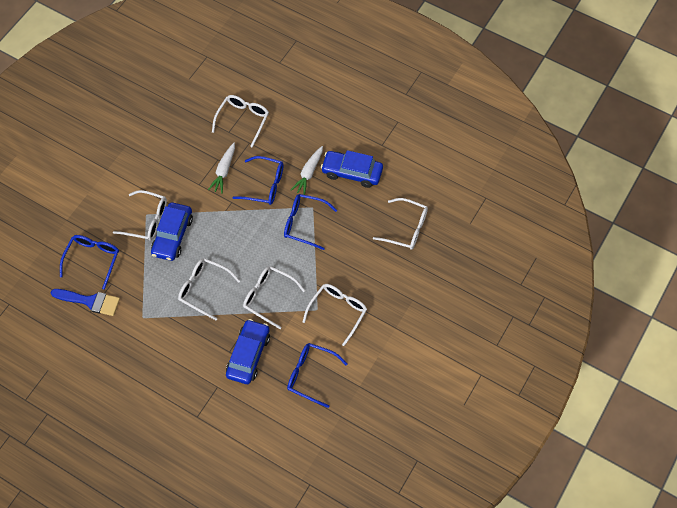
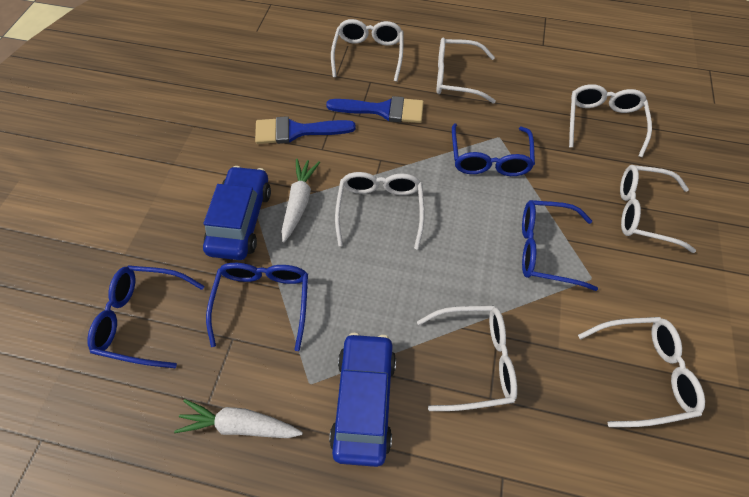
blue brush: [51,289,120,316] = 1 -> [255,116,356,144] [326,96,424,123] = 2
blue car: [151,203,193,261] [226,319,270,384] [321,150,383,188] = 3 -> [203,166,271,260] [329,333,396,467] = 2
white glasses: [113,190,167,241] [178,258,240,320] [212,95,269,147] [243,266,305,329] [302,284,367,346] [373,198,428,250] = 6 -> [331,19,403,82] [335,172,424,250] [417,306,517,411] [437,38,496,103] [569,84,652,157] [578,317,705,427] [620,165,696,253] = 7

